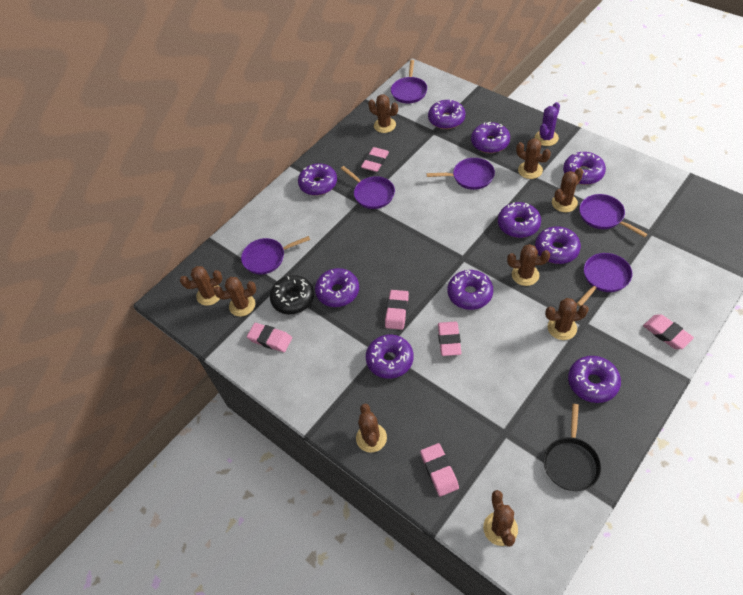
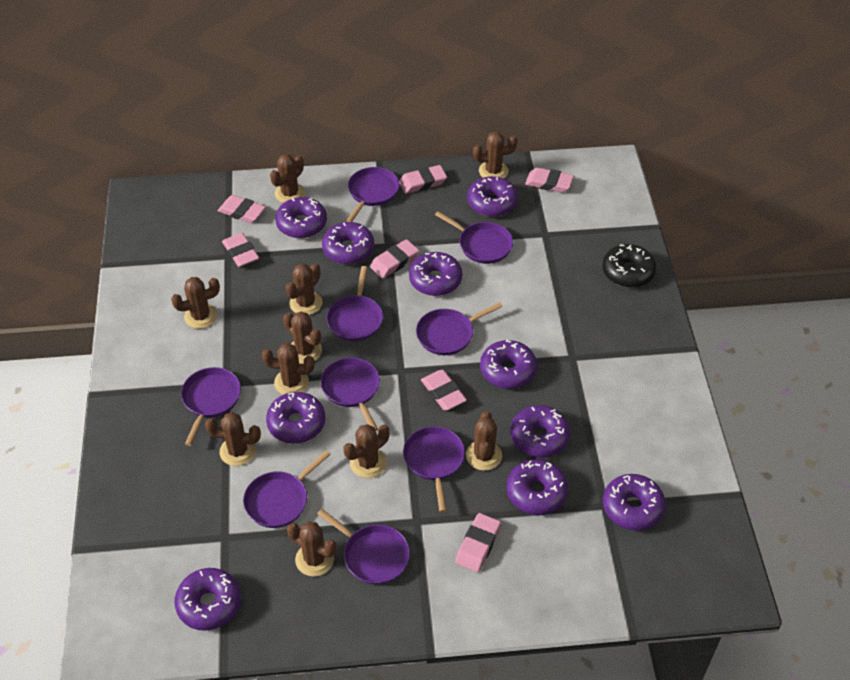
black pan: [544,404,601,491] = 1 -> none = 0
brown cactus: [180,266,222,306] [214,277,256,317] [356,403,387,453] [368,94,398,133] [483,490,518,547] [507,244,550,286] [516,138,551,179] [545,298,589,340] [552,168,583,212] = 9 -> [171,277,220,329] [205,412,261,466] [262,343,315,395] [270,154,305,203] [283,311,322,364] [285,263,322,315] [287,522,337,577] [343,424,389,478] [466,411,502,471] [473,132,518,179] = 10
pink eraser: [247,323,292,352] [361,147,389,172] [385,290,409,330] [420,443,459,497] [438,322,461,356] [643,314,694,349] = 6 -> [218,195,266,223] [222,233,259,267] [370,239,419,279] [399,165,447,194] [421,370,467,410] [455,513,501,572] [525,167,574,193] = 7
purple cactus: [535,102,560,146] = 1 -> none = 0
purple pan: [241,236,310,274] [341,166,395,209] [391,60,427,103] [427,158,495,190] [577,253,632,306] [579,194,648,237] = 6 -> [181,367,241,446] [243,450,331,528] [317,509,410,585] [321,357,380,431] [326,266,383,341] [346,167,399,222] [403,426,465,512] [416,302,503,355] [435,211,513,264] = 9

